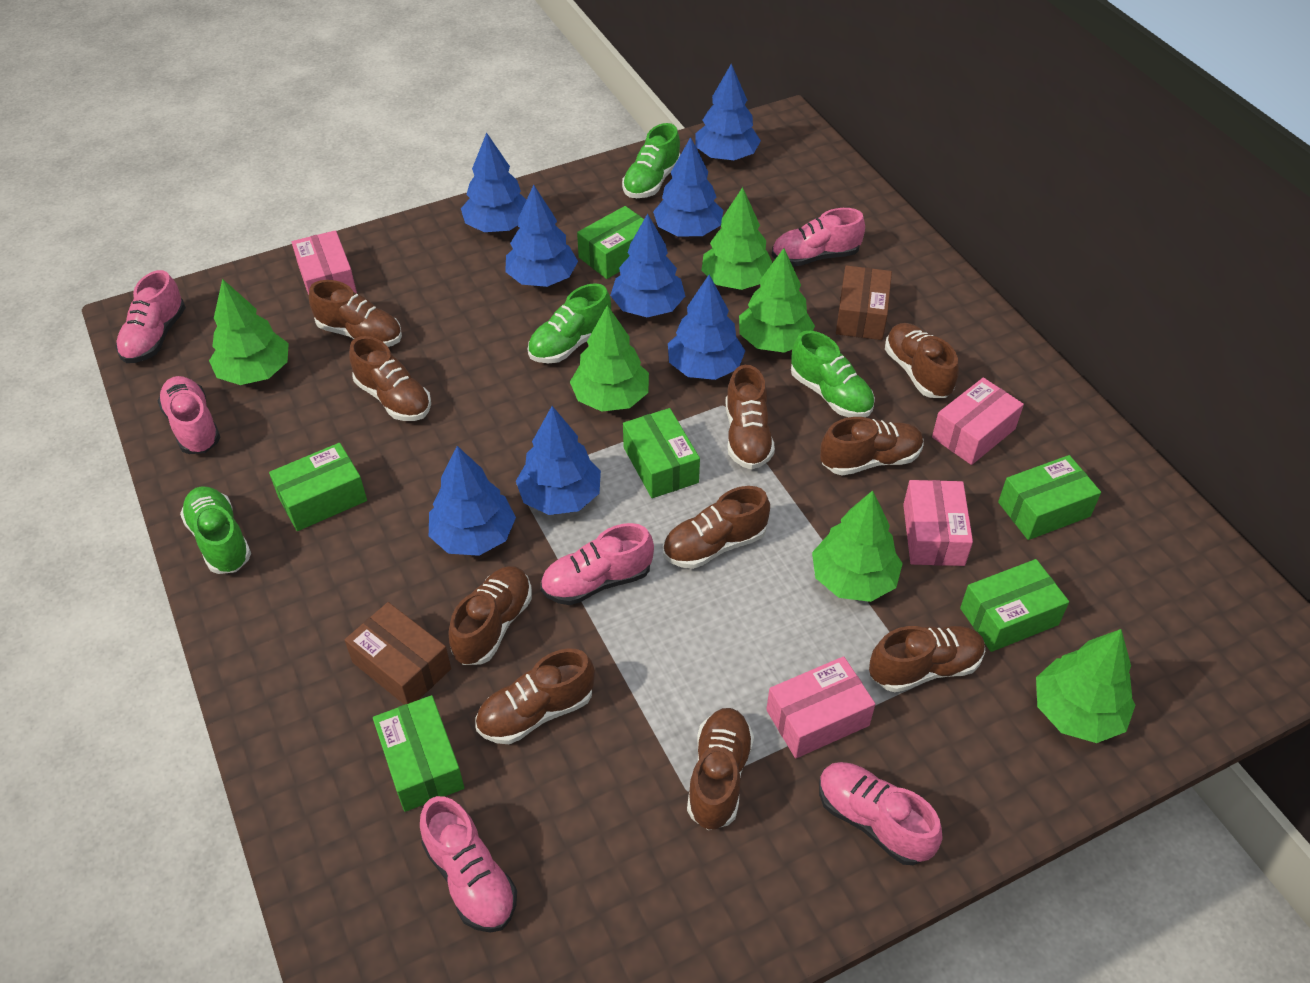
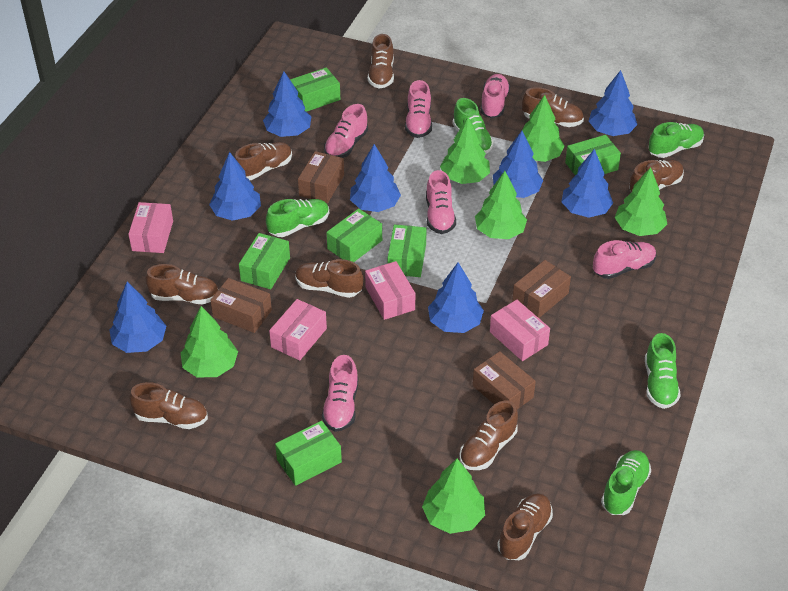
brown box: [344,602,451,705] [836,265,892,340] = 2 -> [210,278,272,333] [298,151,344,203] [473,351,536,409] [512,260,571,318] = 4
brown shoe: [309,280,402,347] [349,336,431,421] [449,566,532,665] [475,648,595,744] [663,486,770,569] [687,708,754,830] [725,364,775,469] [820,417,923,476] [869,626,985,693] [885,323,959,398] = 10 -> [129,382,208,429] [145,264,218,304] [234,142,292,180] [295,259,364,298] [368,34,394,88] [459,401,518,470] [497,493,553,560] [522,87,584,127] [629,160,684,192] = 9
green shoe: [180,486,251,574] [528,283,611,363] [622,123,680,198] [791,331,875,417] = 4 -> [266,199,329,237] [453,98,493,154] [601,450,651,515] [645,333,681,409] [648,122,704,158] = 5

